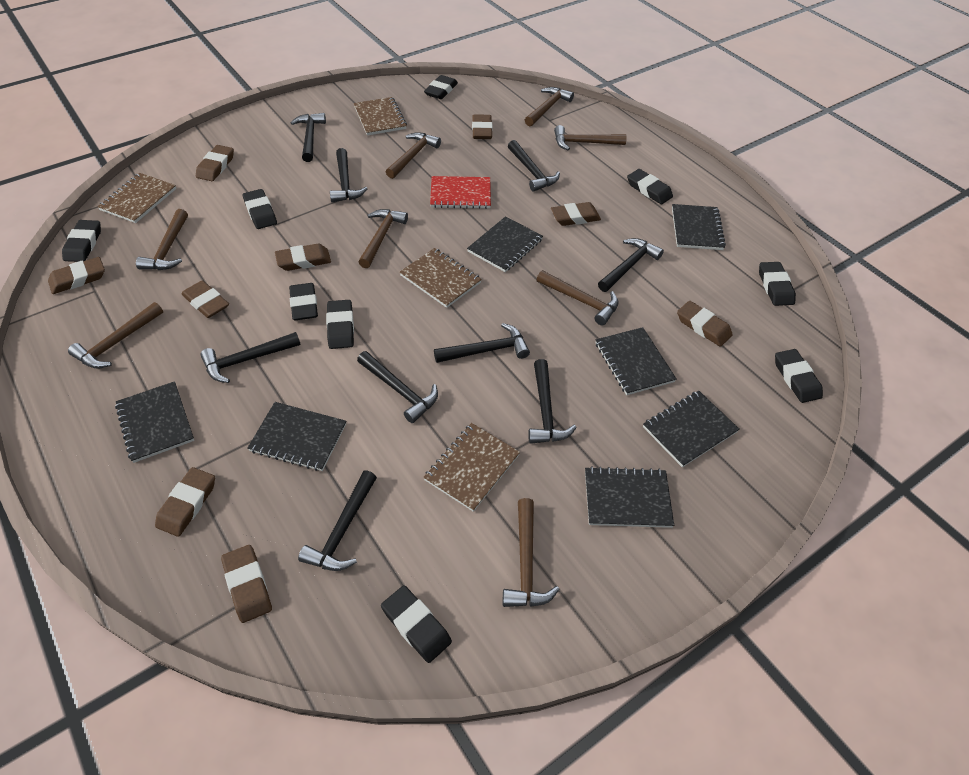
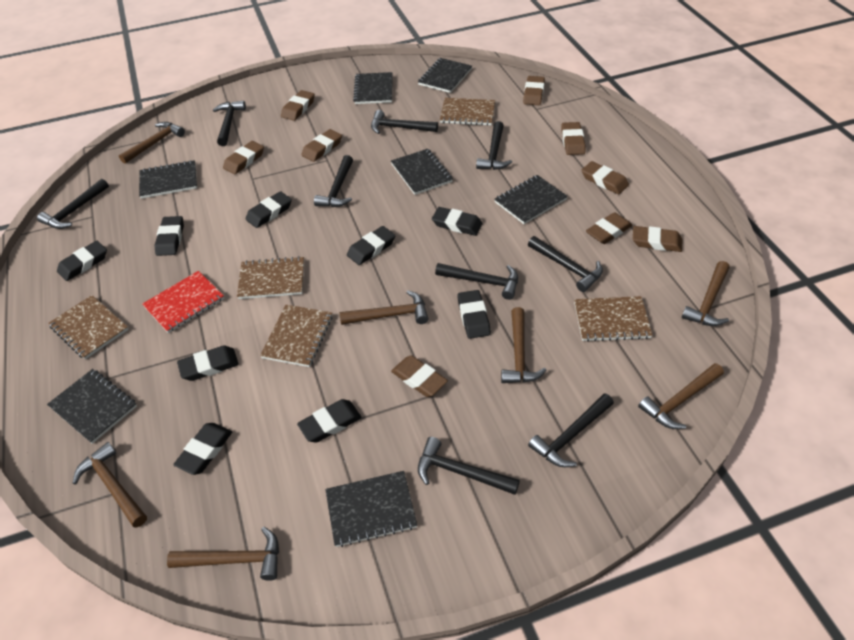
brown hammer: [68,302,163,369] [136,209,188,270] [358,209,408,268] [386,132,441,179] [503,498,560,607] [525,87,574,126] [536,270,619,325] [554,125,627,151] = 8 -> [72,442,147,528] [119,122,185,164] [167,527,279,581] [340,290,428,325] [501,307,546,383] [638,363,724,429] [682,261,730,326] = 7
brown notebook: [97,173,176,223] [354,97,407,136] [400,248,482,308] [423,423,520,512] = 4 -> [48,295,129,359] [237,256,304,299] [260,305,332,367] [440,98,495,126] [574,296,653,342] = 5

